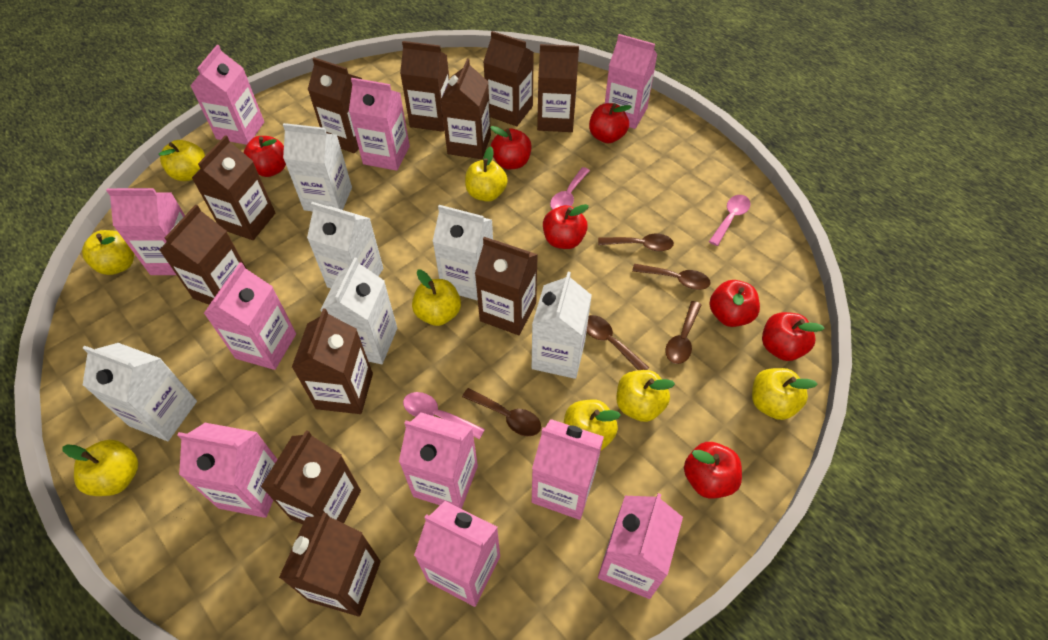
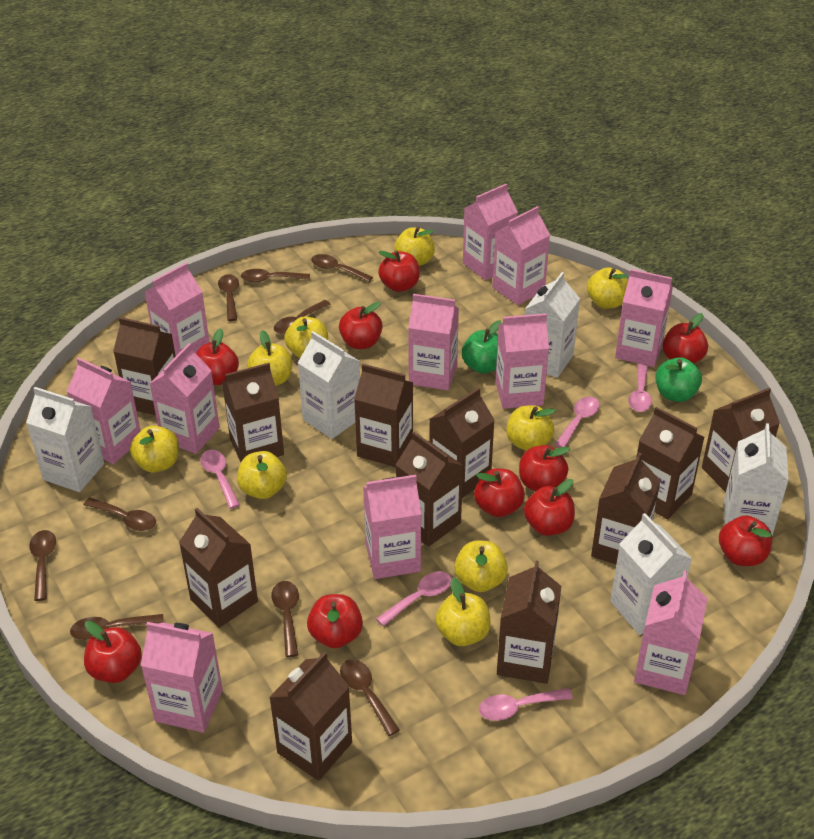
brown spoon: [462,388,541,436] [587,315,649,370] [598,234,674,251] [632,264,710,290] [665,301,701,364] = 5 -> [29,530,56,601] [70,614,164,640] [83,497,156,531] [218,274,239,321] [241,269,310,282] [271,581,299,657] [274,300,330,334] [311,254,373,282] [340,659,400,736] = 9
green apple: none = 0 -> [462,320,501,374] [655,357,702,402] = 2
pink carton: [106,188,185,275] [177,423,277,518] [190,45,264,145] [203,262,296,370] [349,78,410,171] [399,412,478,509] [414,501,500,607] [532,419,604,520] [598,493,683,599] [605,34,658,129] = 10 -> [67,357,141,464] [141,622,223,733] [144,263,210,356] [150,343,220,454] [363,475,421,579] [408,294,459,391] [463,184,518,280] [492,206,550,305] [495,313,549,409] [615,269,673,367] [634,570,708,695] = 11
pink spoon: [403,392,485,440] [550,167,590,210] [709,195,750,246] = 3 -> [200,449,240,509] [376,571,451,627] [479,688,573,721] [555,397,600,448] [628,363,652,412] = 5
red apple: [244,136,286,177] [490,126,532,169] [543,204,589,249] [589,103,632,143] [684,442,742,499] [709,280,760,327] [762,312,825,361] = 7 -> [84,621,142,683] [196,328,239,385] [307,594,363,648] [339,302,383,349] [378,250,420,292] [474,469,525,517] [519,445,570,491] [524,479,575,536] [663,313,708,363] [719,515,772,566] = 10
white carton: [83,343,197,441] [283,123,352,211] [307,202,383,288] [320,257,397,364] [432,205,493,301] [532,272,592,379] = 6 -> [26,387,104,492] [298,331,360,439] [525,272,580,378] [610,513,692,635] [724,423,789,536] = 5
yellow apple: [62,440,138,496] [82,230,134,275] [159,140,205,181] [412,270,461,326] [465,147,508,202] [564,400,621,450] [616,370,675,422] [752,368,817,420] = 8 -> [130,426,179,473] [237,451,287,499] [247,330,292,386] [284,317,328,358] [394,227,435,266] [435,578,491,646] [454,540,508,592] [506,405,556,451] [587,267,628,309] = 9

